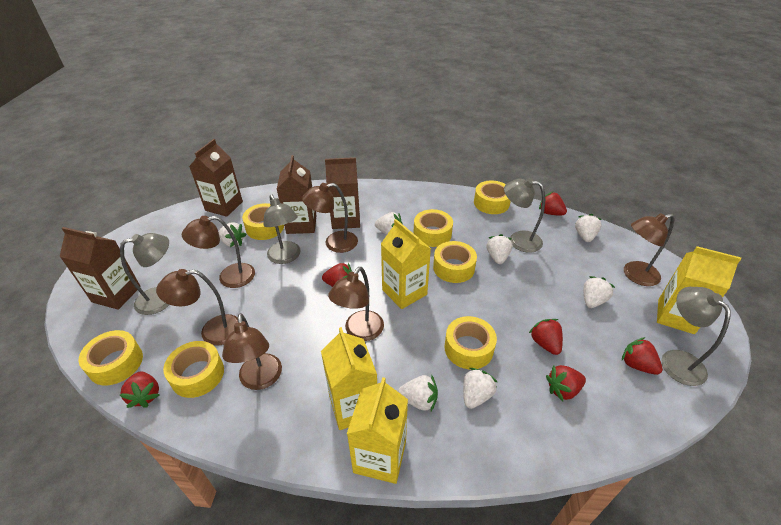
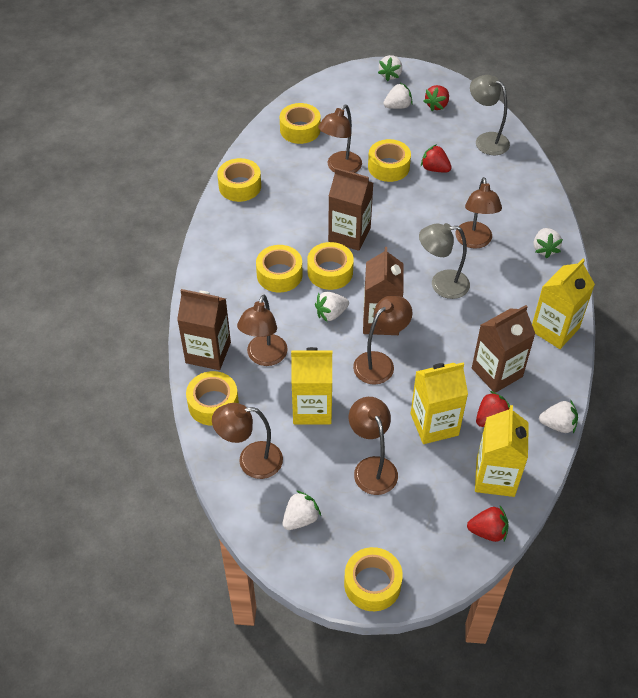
grey lamp: [120,233,169,315] [263,194,300,264] [504,178,545,253] [661,287,731,386] = 4 -> [419,223,470,299] [470,75,510,155] = 2
red strawberry: [120,372,159,408] [322,263,352,287] [529,319,563,355] [539,192,567,215] [546,365,586,401] [622,337,663,375] = 6 -> [421,144,452,172] [423,85,449,111] [467,506,509,542] [476,391,510,427] = 4
white strawberry: [218,222,247,247] [375,212,402,235] [398,374,438,411] [463,368,497,409] [487,234,512,264] [575,214,602,242] [584,276,615,308] = 7 -> [283,491,321,530] [315,292,349,322] [378,55,402,81] [383,83,413,109] [534,228,563,258] [539,400,578,433] = 6

